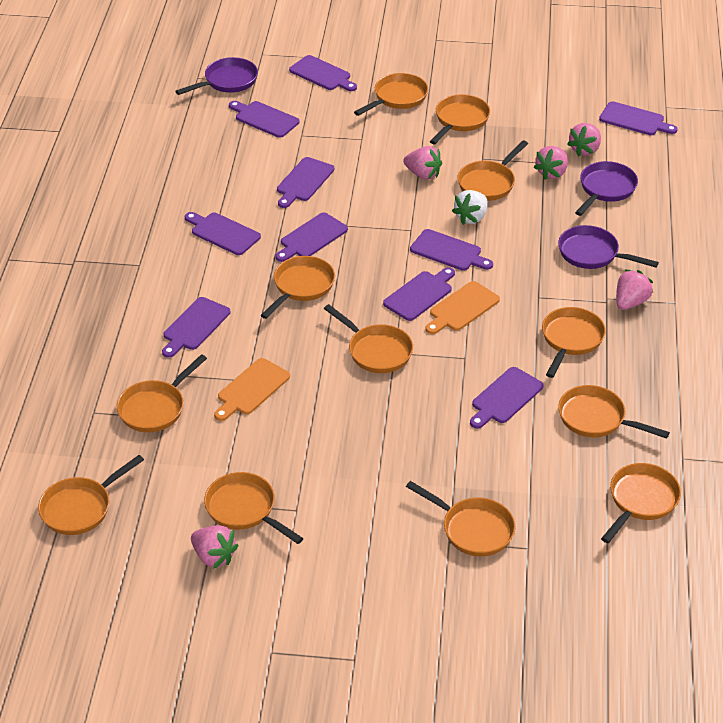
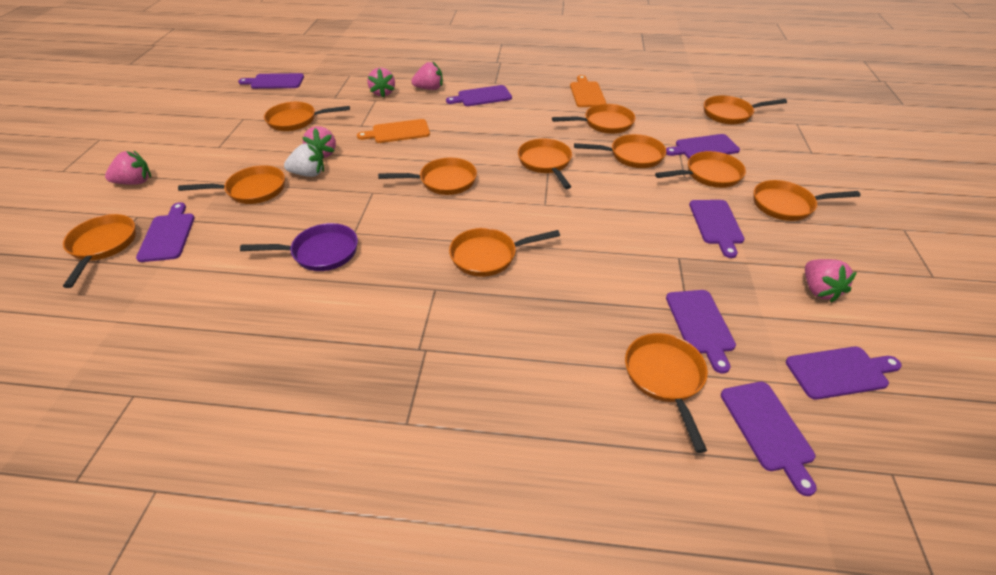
purple cutting board: [162,297,230,358] [185,212,261,255] [229,101,300,138] [275,212,348,262] [277,157,334,208] [289,55,357,91] [383,267,455,321] [410,229,493,271] [470,367,544,429] [599,101,678,135] = 10 -> [136,202,195,262] [238,73,304,89] [446,85,512,106] [666,134,740,158] [666,290,736,374] [689,200,744,258] [721,382,817,496] [786,347,902,400] = 8
purple pan: [175,57,258,95] [558,225,659,269] [575,161,638,216] = 3 -> [240,223,358,271] = 1

